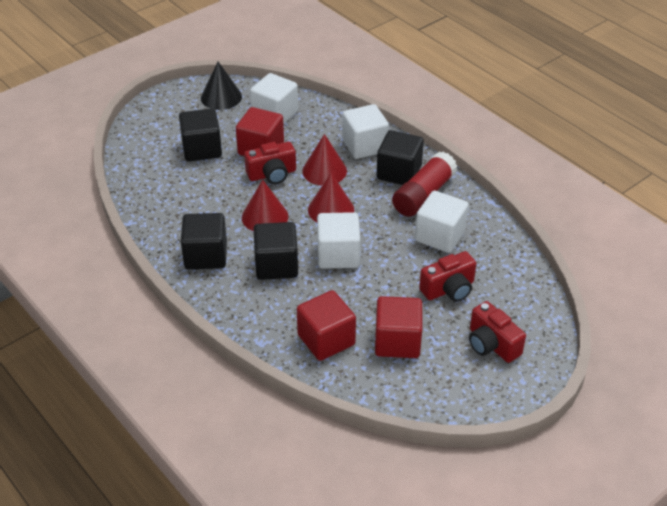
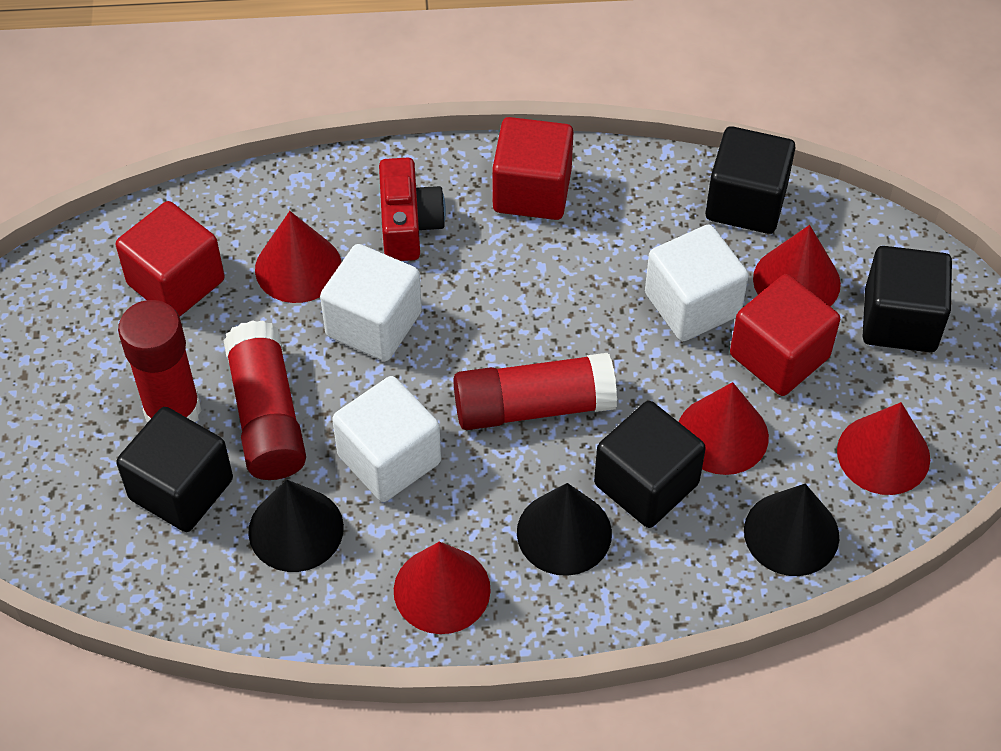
black cone: [201,62,242,110] = 1 -> [248,479,344,572] [517,483,612,576] [744,484,839,576] = 3
red camera: [244,142,296,184] [419,251,477,302] [469,301,526,363] = 3 -> [379,158,446,261] = 1
red cone: [242,180,288,231] [302,134,347,186] [308,173,354,222] = 3 -> [255,211,342,303] [394,542,491,634] [679,382,769,475] [753,225,841,306] [837,402,930,495] = 5
red glue stick: [392,152,457,217] = 1 -> [118,300,202,422] [223,320,306,480] [453,353,617,430] = 3
white cube: [250,73,298,124] [317,212,360,269] [342,104,389,159] [415,191,469,253] = 4 -> [320,244,422,361] [332,376,441,502] [645,225,749,341] = 3

